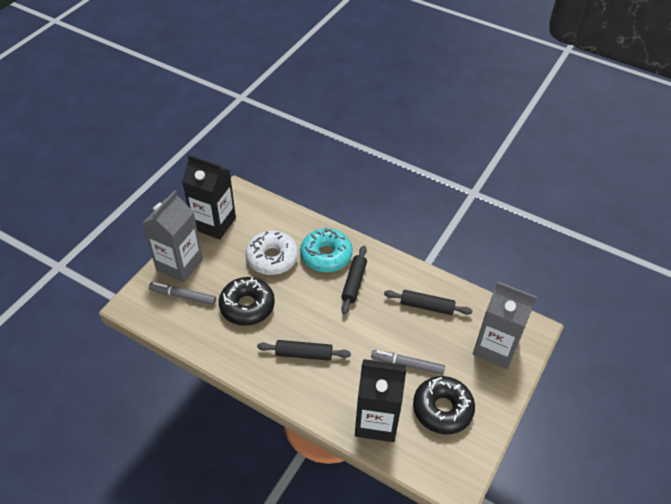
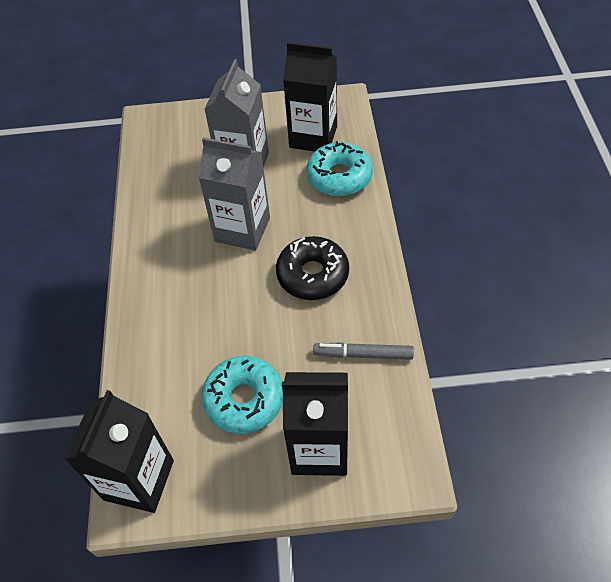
black carton: [182,155,236,239] [355,359,407,442] = 2 -> [64,390,174,513] [282,372,348,476] [283,42,337,152] = 3
black donut: [219,277,275,326] [413,376,475,434] = 2 -> [276,236,349,300] = 1
black rolling pin: [257,340,351,361] [341,246,367,315] [384,290,473,315] = 3 -> none = 0
grey marker: [149,282,216,305] [371,350,445,375] = 2 -> [313,342,414,360] = 1
turquoise donut: [300,228,353,272] = 1 -> [201,356,283,434] [307,141,373,196] = 2
white donut: [245,231,298,275] = 1 -> none = 0

